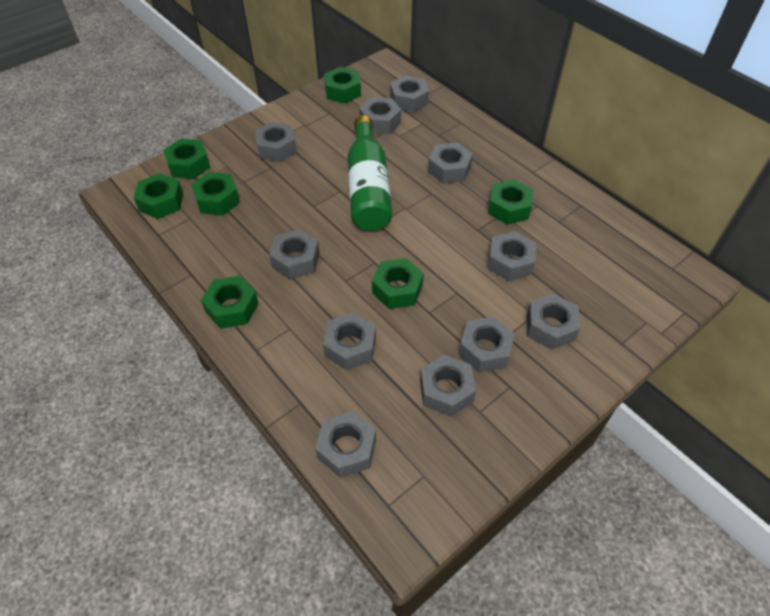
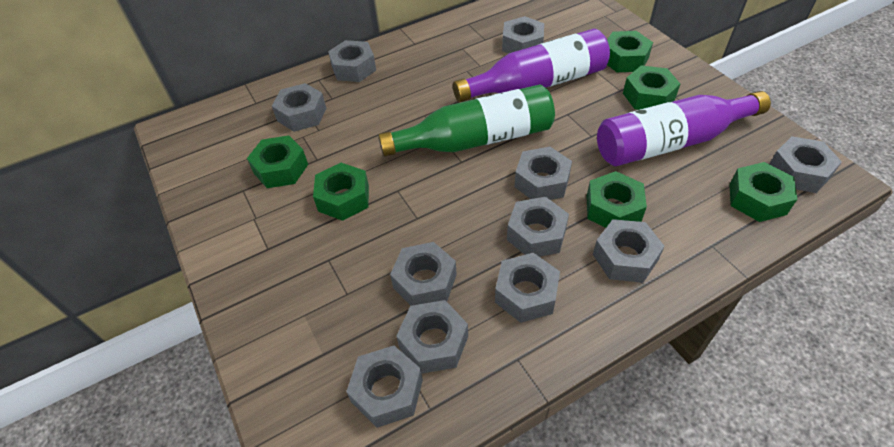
green nut: [134,173,183,219] [163,139,210,179] [191,172,240,215] [201,276,259,329] [324,67,361,104] [372,258,424,309] [488,179,533,225] = 7 -> [247,135,308,188] [313,163,369,221] [587,171,647,228] [607,31,653,72] [623,65,680,110] [730,162,798,222] = 6
purple bottle: none = 0 -> [453,29,610,102] [597,91,771,166] = 2

